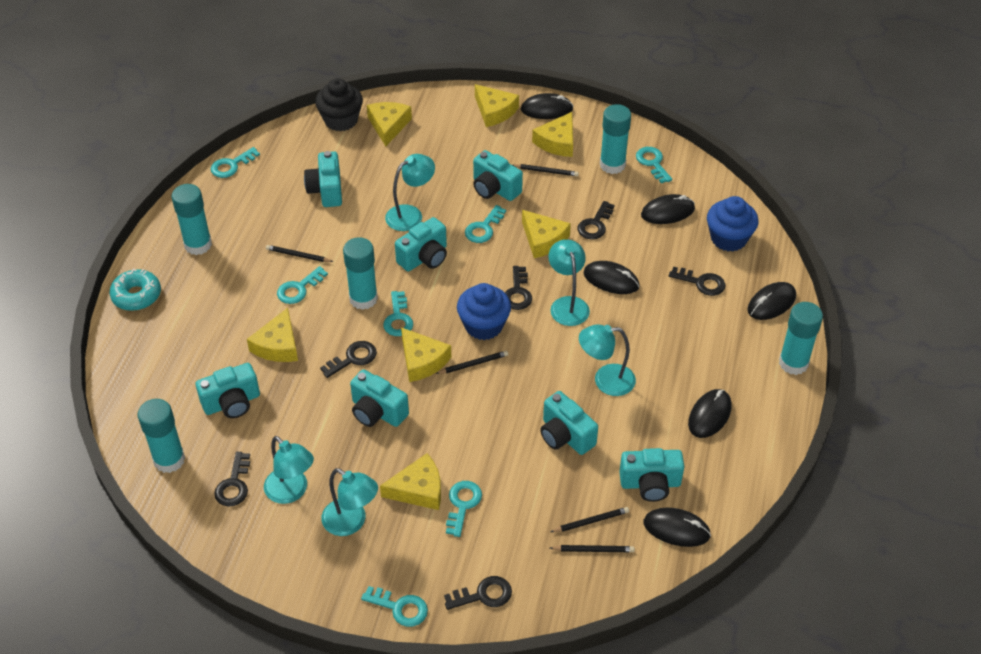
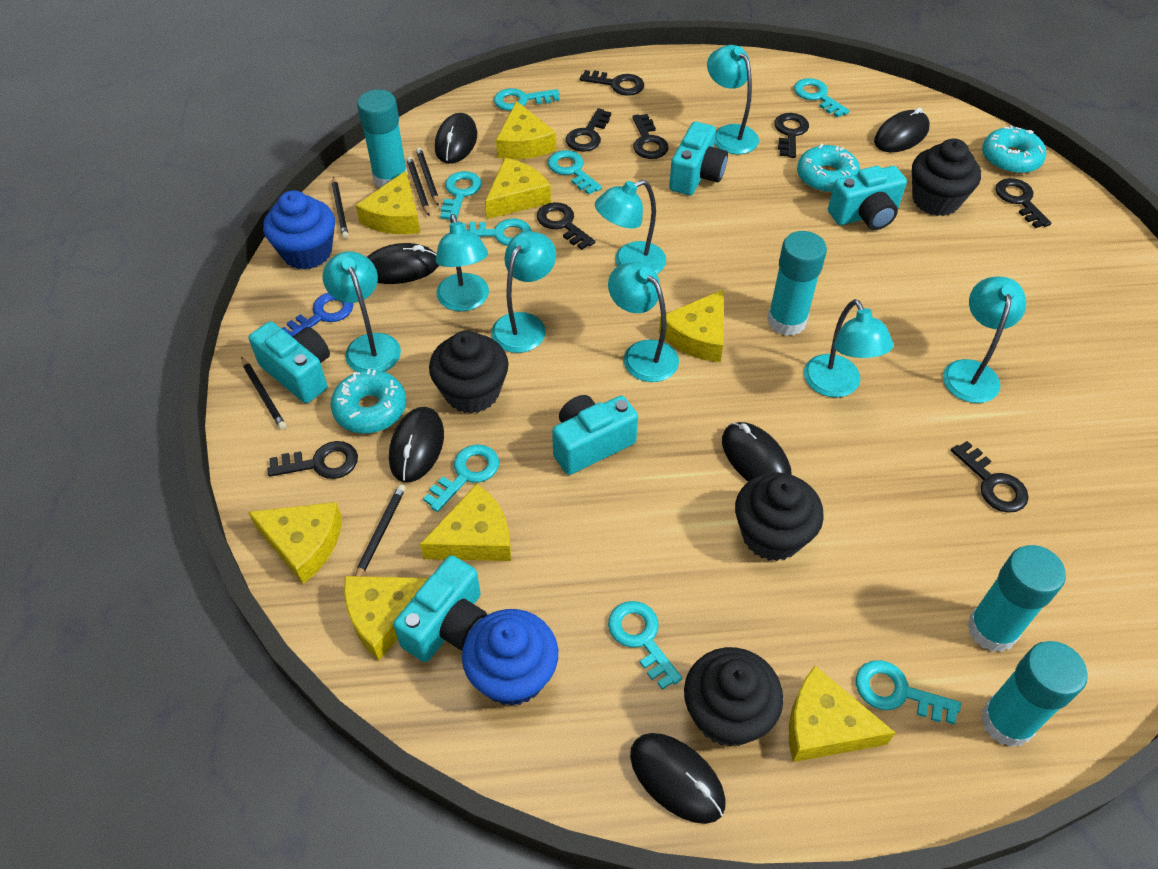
black cupcake: [315,78,363,131] = 1 -> [429,331,508,414] [684,647,783,747] [735,472,824,561] [912,139,981,216] = 4
black key: [214,452,250,507] [320,341,377,378] [444,576,512,610] [505,266,532,310] [578,201,615,240] [669,267,725,296] = 6 -> [268,441,358,479] [537,202,595,250] [566,108,611,152] [580,70,644,96] [632,114,669,159] [774,113,809,158] [951,441,1029,513] [996,178,1051,228] = 8
blue key: none = 0 -> [282,293,354,337] = 1
turquoise camera: [195,363,260,418] [304,151,342,207] [350,369,409,427] [395,217,447,271] [473,150,523,201] [540,391,598,455] [619,448,684,502] = 7 -> [249,321,330,403] [393,555,487,662] [552,395,638,475] [669,122,728,195] [828,166,907,230] = 5
turquoise donut: [110,269,161,311] = 1 -> [330,369,406,434] [797,144,860,193] [982,125,1046,174] = 3
turquoise glue stick: [138,399,185,473] [172,184,212,255] [343,237,378,310] [600,104,631,174] [779,302,823,375] = 5 -> [357,89,408,188] [767,231,827,336] [967,545,1066,652] [981,641,1088,747] = 4
turquoise key: [211,147,260,178] [277,266,328,304] [361,586,428,627] [383,291,413,336] [446,481,482,537] [465,205,506,243] [636,147,672,183] = 7 -> [423,444,499,512] [440,171,482,221] [463,219,531,246] [494,88,560,111] [548,150,602,195] [608,601,682,690] [794,78,850,118] [856,660,961,724] = 8
turquoise lamp: [264,436,314,504] [321,468,378,536] [385,154,435,231] [548,239,590,326] [579,324,636,396] = 5 -> [323,251,401,372] [436,214,489,311] [491,231,556,353] [595,180,666,274] [608,262,679,382] [707,45,759,154] [804,299,893,398] [943,277,1026,403] = 8
yellow cheese: [247,308,298,362] [367,102,412,146] [380,453,441,510] [401,327,451,382] [475,84,519,127] [522,210,571,258] [532,112,573,157] = 7 -> [248,502,342,584] [344,576,428,660] [356,171,420,234] [420,484,511,561] [485,158,551,219] [496,101,556,159] [659,289,724,362] [789,666,895,762] = 8

